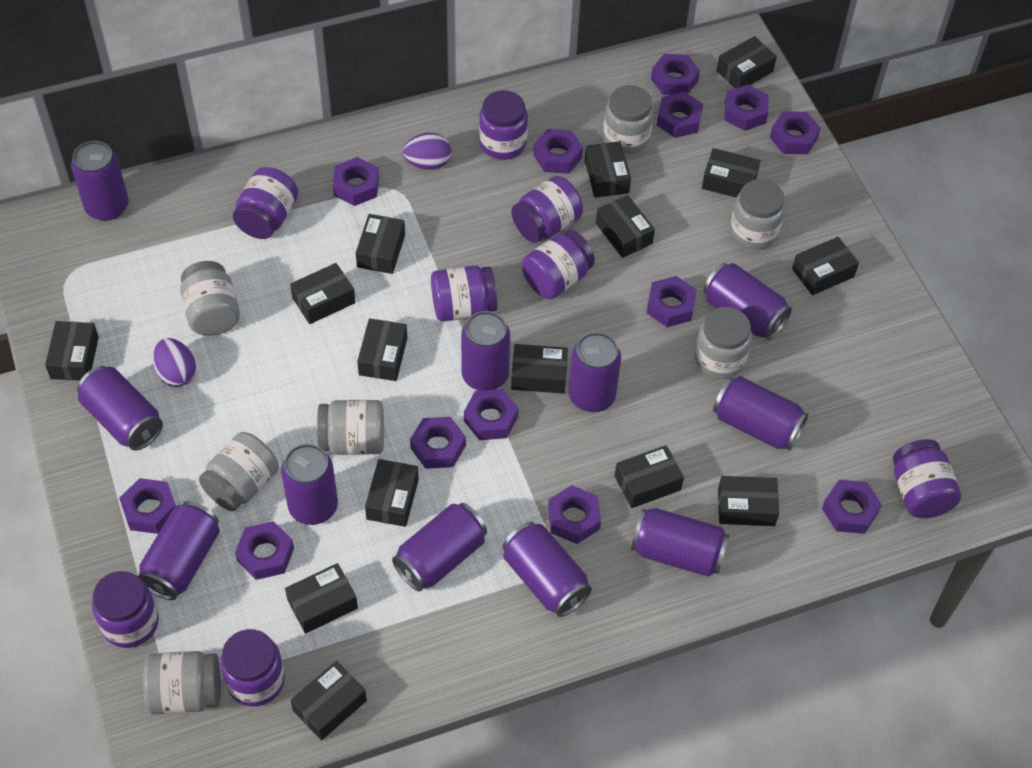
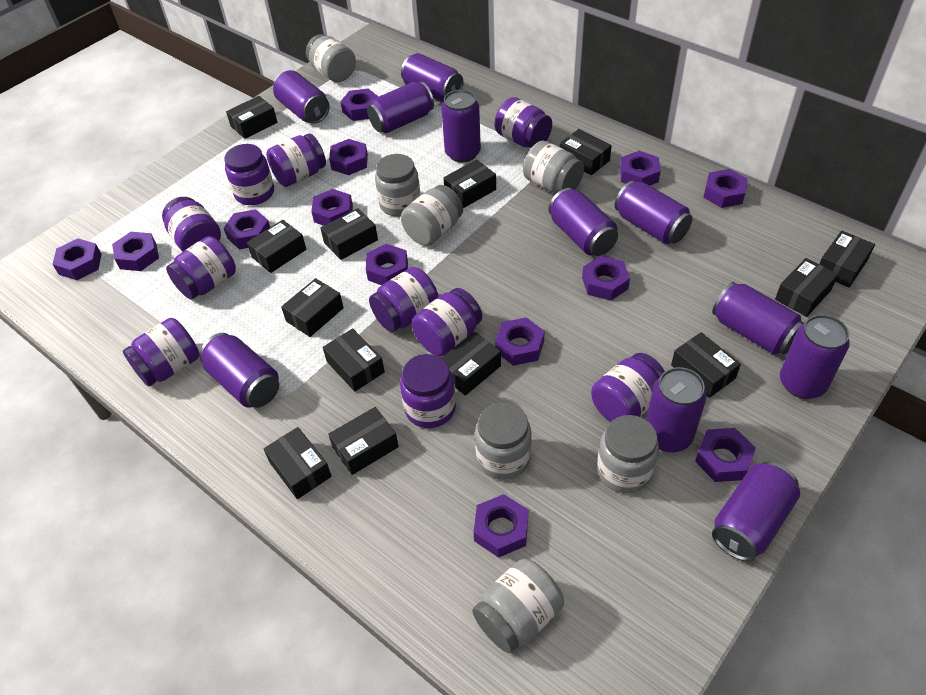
black box: [45,321,99,381] [285,563,358,634] [290,263,355,324] [290,661,367,740] [356,214,405,274] [357,318,407,381] [365,459,419,527] [511,344,568,394] [585,141,631,198] [596,195,655,258] [615,445,684,508] [702,148,761,198] [717,36,777,88] [718,476,779,526] [792,237,859,295] = 15 -> [226,96,277,139] [247,220,306,273] [264,427,331,499] [281,278,344,337] [320,208,378,260] [323,328,385,392] [328,407,399,475] [442,332,501,396] [443,159,496,208] [560,129,612,175] [671,332,741,398] [775,258,838,317] [820,230,875,288] = 13
purple egg: [153,338,196,387] [403,133,451,170] = 2 -> none = 0
purple jar: [92,571,159,648] [220,629,285,707] [233,167,298,239] [431,265,497,322] [479,90,528,160] [511,176,583,243] [522,230,595,299] [893,439,961,518] = 8 -> [123,318,199,386] [162,197,221,252] [166,236,236,300] [224,144,274,205] [266,134,326,187] [369,267,439,332] [400,354,456,428] [412,288,482,356] [495,97,552,148] [591,353,665,422] = 10

